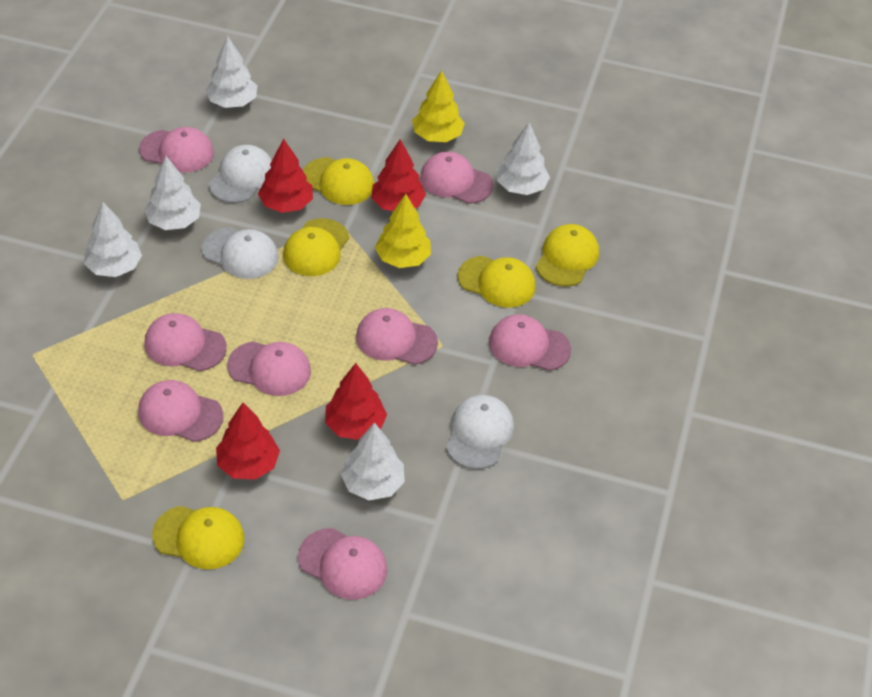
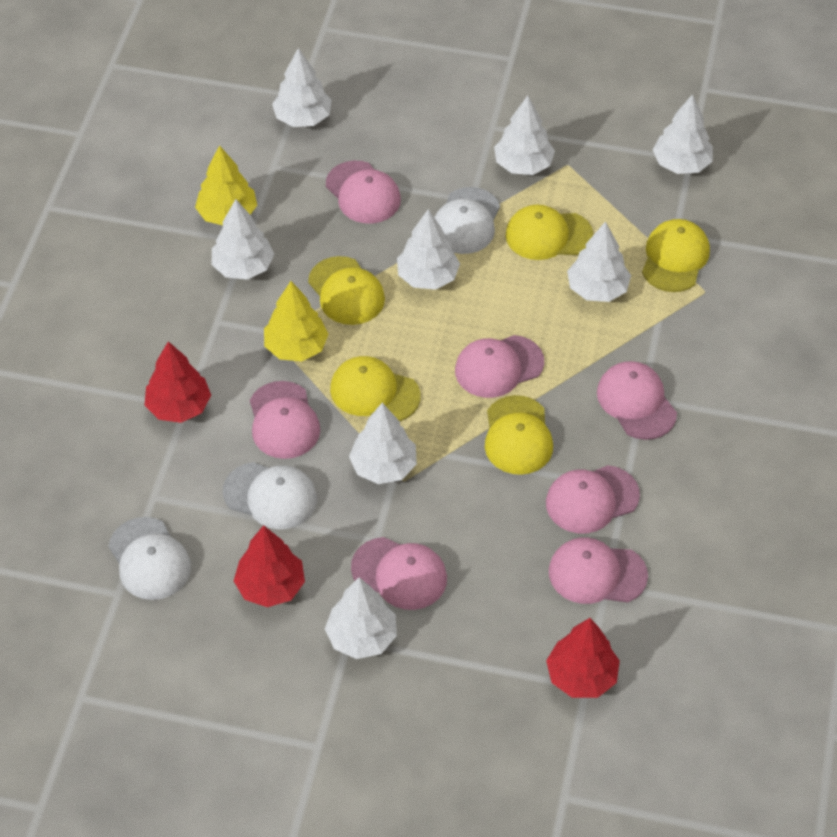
pink cap: [138,380,223,442] [139,127,214,173] [144,313,227,371] [227,341,311,396] [298,528,387,600] [356,308,438,365] [420,151,494,204] [489,314,571,371] = 8 -> [250,381,320,459] [326,161,401,224] [351,537,447,610] [455,335,544,398] [546,465,640,533] [549,537,648,604] [597,361,677,440] = 7
red tree: [216,403,280,480] [258,139,313,213] [325,363,387,440] [371,139,426,211] = 4 -> [145,341,211,423] [234,525,305,607] [546,618,620,698] = 3
white tree: [84,202,142,277] [144,156,201,230] [206,36,257,108] [341,422,405,500] [497,122,550,195] = 5 -> [212,199,274,280] [272,48,332,127] [325,577,397,659] [349,403,417,484] [397,209,460,290] [494,96,555,175] [567,221,631,302] [653,94,713,174] = 8

